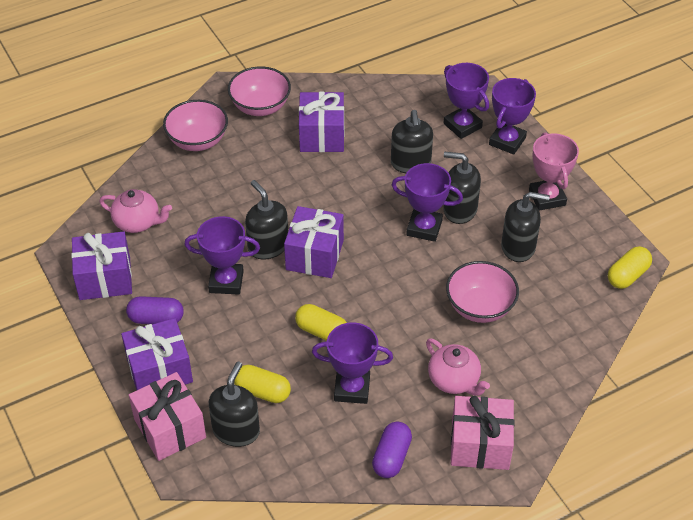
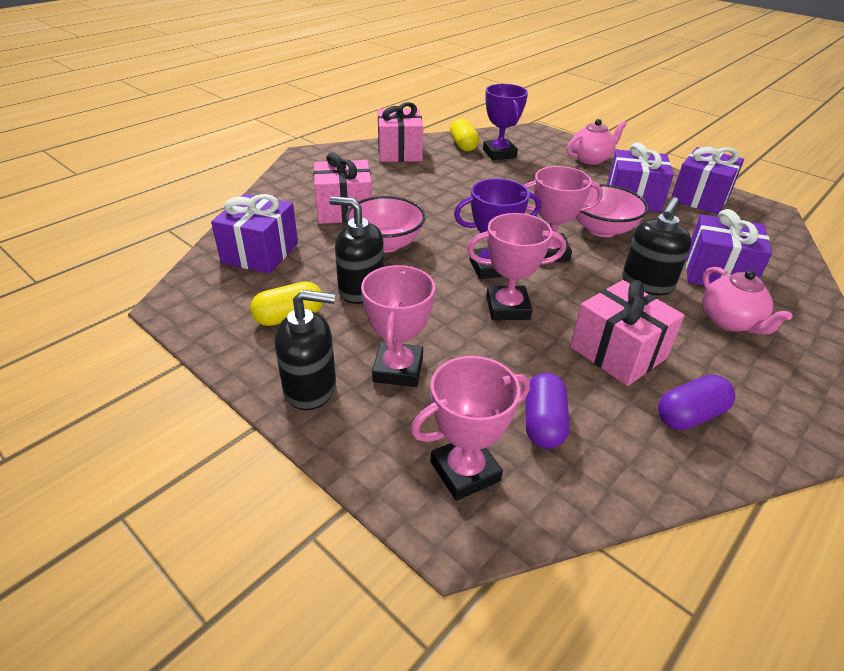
black soap dispenser: [209,362,260,447] [245,180,288,260] [391,110,433,173] [443,152,481,224] [501,192,550,262] = 5 -> [275,290,336,410] [329,197,384,304] [622,197,691,295] = 3
pink bowl: [163,100,228,151] [228,66,291,116] [446,261,519,323] = 3 -> [346,196,426,252] [575,184,648,237] = 2
pink gift: [129,372,206,461] [451,396,515,470] = 2 -> [313,152,372,224] [378,102,423,162] [570,280,685,386] = 3
pink trophy: [529,132,579,211] = 1 -> [361,265,435,387] [411,356,530,501] [467,213,566,320] [524,166,603,262] = 4
purple trophy: [184,216,260,295] [312,322,393,404] [392,163,463,242] [444,63,489,139] [489,78,536,155] = 5 -> [454,178,541,279] [483,84,528,160] = 2
yellow capsule: [234,365,291,403] [295,304,347,341] [608,246,652,289] = 3 -> [250,281,323,326] [450,118,479,151] = 2

